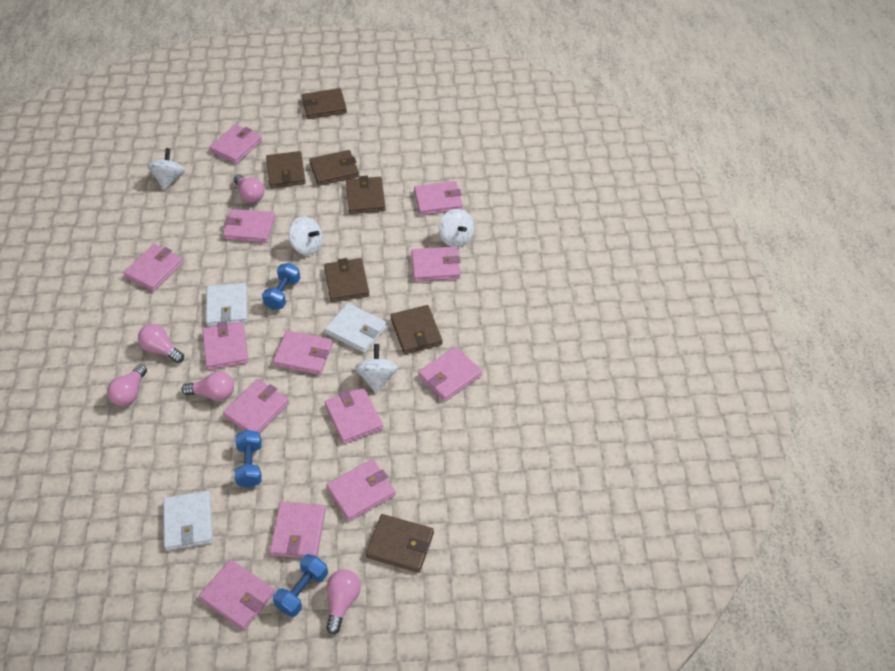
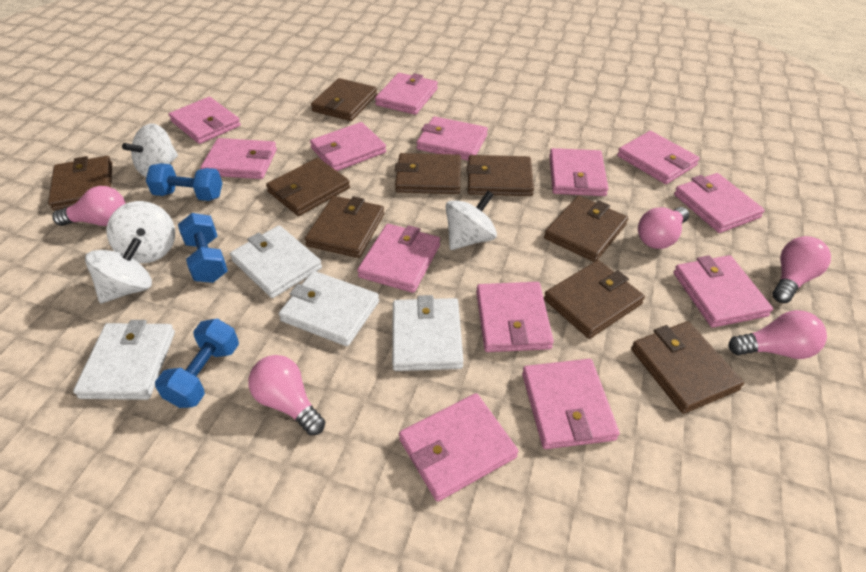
brown wallet: [266,151,306,188] [302,88,347,119] [309,150,359,186] [324,258,369,302] [346,176,385,214] [366,514,434,573] [390,305,442,354] = 7 -> [48,156,112,211] [266,158,350,216] [305,196,384,258] [311,78,377,121] [395,153,461,194] [467,155,534,196] [544,196,628,262] [544,260,645,339] [631,321,744,414] = 9
white wallet: [163,491,213,551] [206,283,247,327] [325,303,387,353] = 3 -> [73,320,175,400] [230,225,322,298] [279,271,379,346] [392,295,463,371] = 4

